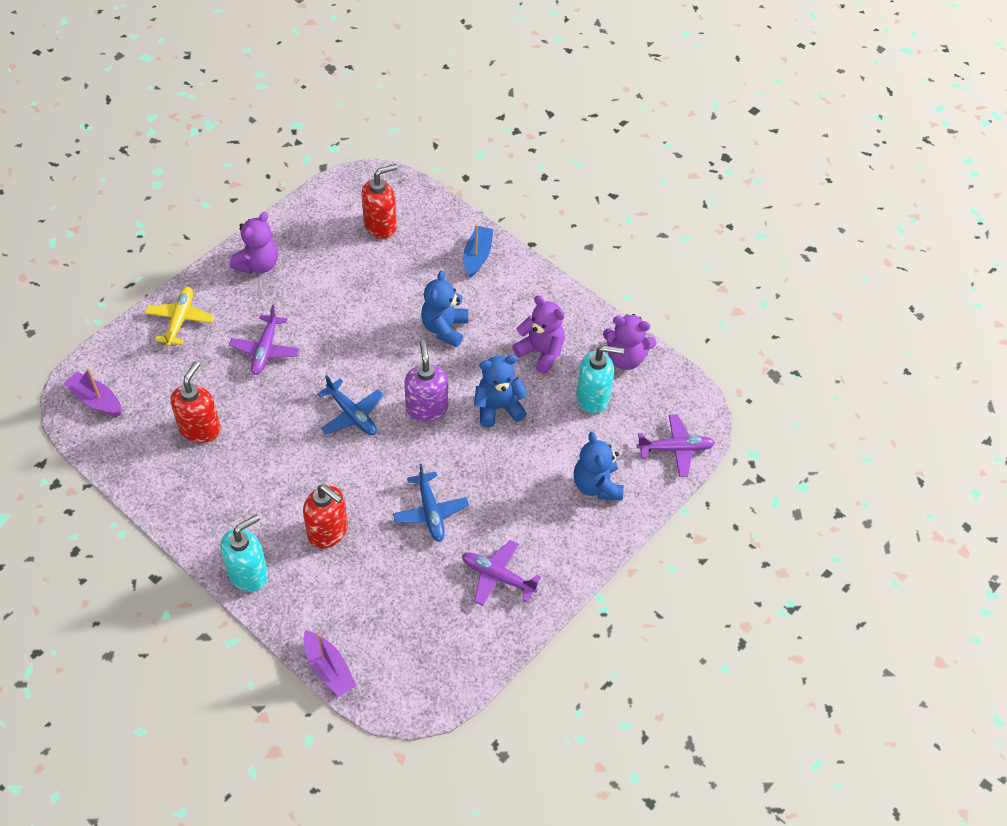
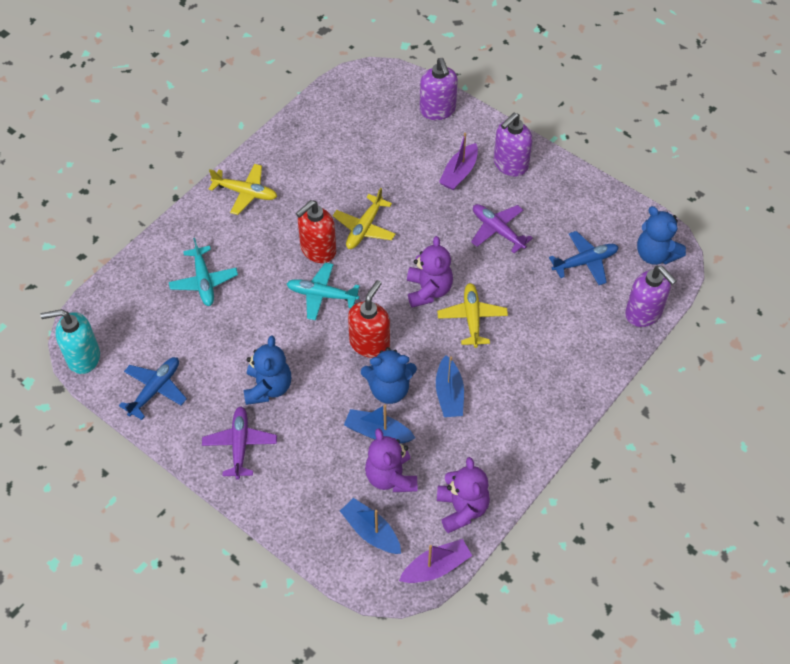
blue boat: [463,224,493,278] = 1 -> [340,498,401,554] [344,405,415,443] [436,355,464,417] = 3
purple plane: [229,305,300,375] [462,540,541,606] [637,414,715,477] = 3 -> [202,406,277,480] [471,204,533,253] = 2
purple soap dispenser: [404,340,448,421] = 1 -> [420,58,458,120] [494,113,532,177] [625,266,677,327] = 3
red soap dispenser: [170,361,221,443] [303,485,348,549] [361,164,397,239] = 3 -> [296,200,336,263] [348,280,390,358] = 2
turquoise plane: none = 0 -> [169,238,238,306] [287,263,360,320] = 2
turquoise soap dispenser: [220,514,268,592] [576,345,624,414] = 2 -> [40,309,100,374] = 1
yellow plane: [145,287,215,346] = 1 -> [209,164,277,215] [333,188,396,249] [437,283,508,348] = 3

